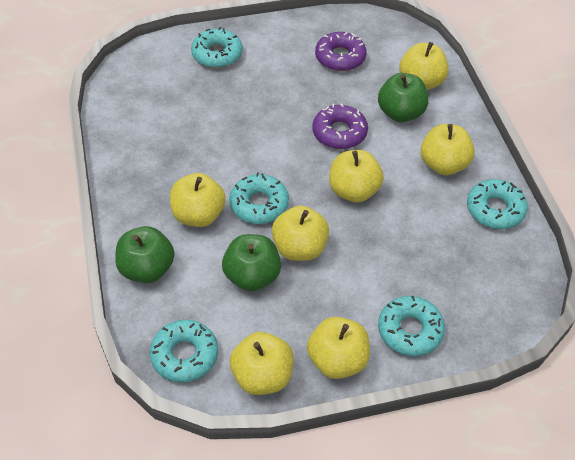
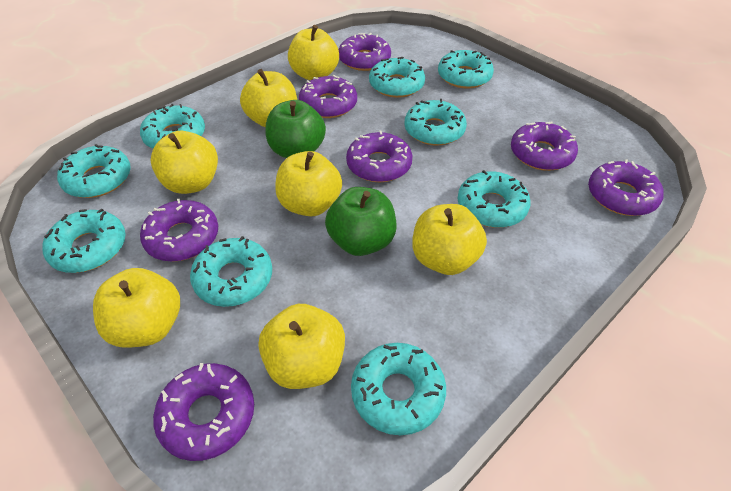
green apple: [115,226,175,283] [222,234,281,291] [378,73,429,122] = 3 -> [266,100,326,158] [325,187,396,256] = 2
purple donut: [313,103,368,149] [315,32,367,71] = 2 -> [140,199,218,262] [153,363,254,461] [299,75,357,118] [339,33,391,71] [346,130,413,182] [511,121,578,171] [588,159,664,216] = 7
turquoise donut: [150,320,218,383] [191,27,243,68] [229,173,289,224] [378,296,445,356] [467,179,528,229] = 5 -> [42,208,126,273] [57,144,131,198] [140,104,205,148] [190,236,272,307] [351,343,446,435] [369,57,425,98] [404,99,467,146] [438,50,494,89] [458,170,530,228] = 9

